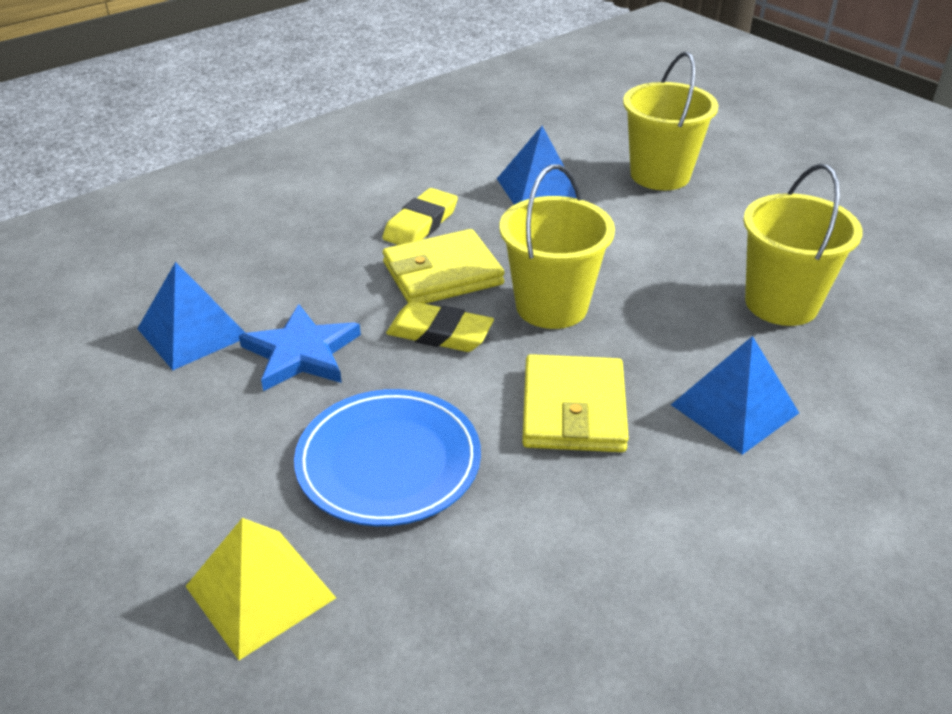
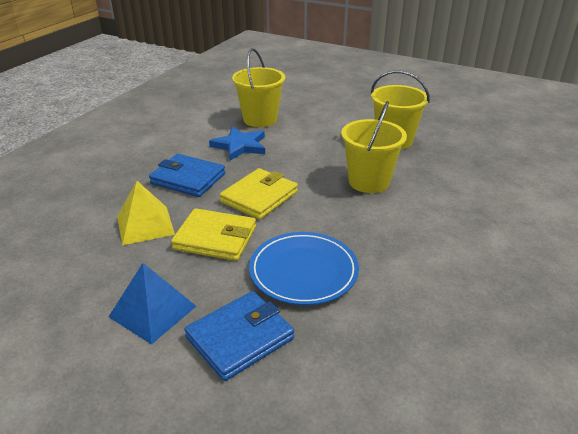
blue pyramid: [137,262,245,370] [497,126,582,205] [671,336,799,455] = 3 -> [109,263,196,345] = 1
blue wallet: none = 0 -> [149,154,225,197] [184,291,294,381] = 2
yellow eraser: [382,188,458,245] [386,301,494,352] = 2 -> none = 0

